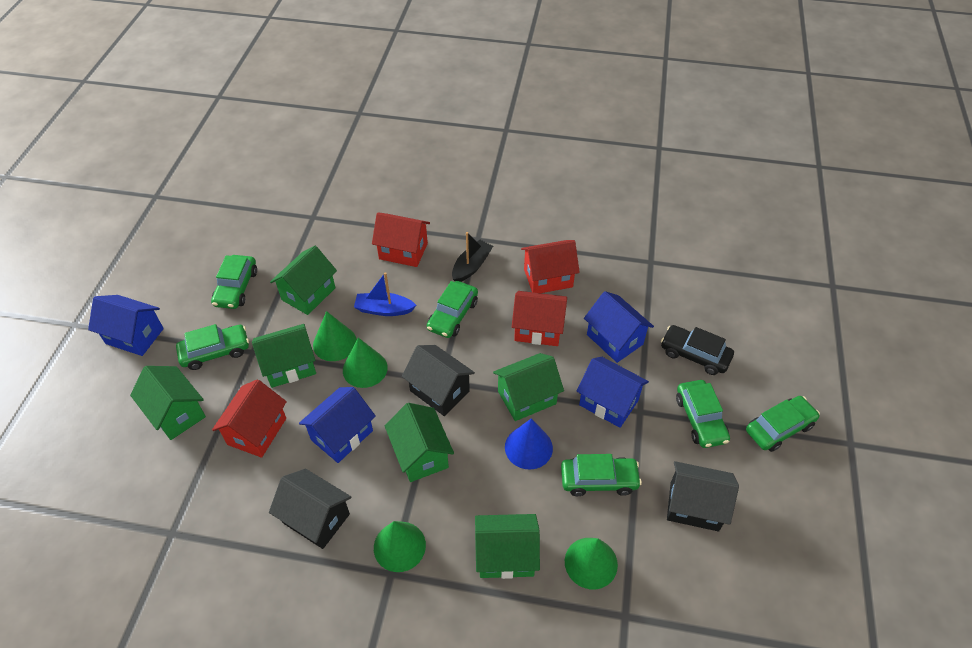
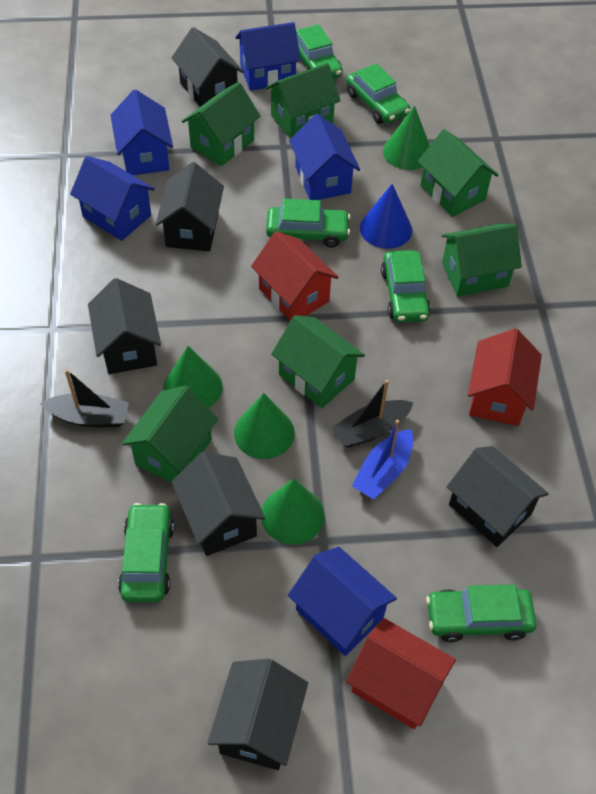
black boat: [452,232,493,282] = 1 -> [40,369,129,427] [331,380,413,448] = 2
black car: [661,325,734,375] = 1 -> none = 0
black house: [269,469,352,549] [402,345,475,416] [667,461,739,531] = 3 -> [88,278,161,374] [156,162,224,251] [171,27,244,107] [172,452,265,556] [208,659,308,770] [447,446,549,547] = 6
blue house: [88,295,164,356] [299,387,376,463] [577,357,649,428] [584,291,654,363] = 4 -> [70,156,155,241] [110,90,173,175] [235,22,301,91] [288,547,397,656] [289,114,360,200] = 5
red house: [212,379,287,458] [372,212,430,267] [512,291,567,346] [521,240,580,293] = 4 -> [251,231,339,321] [346,618,456,729] [468,328,542,426] = 3

